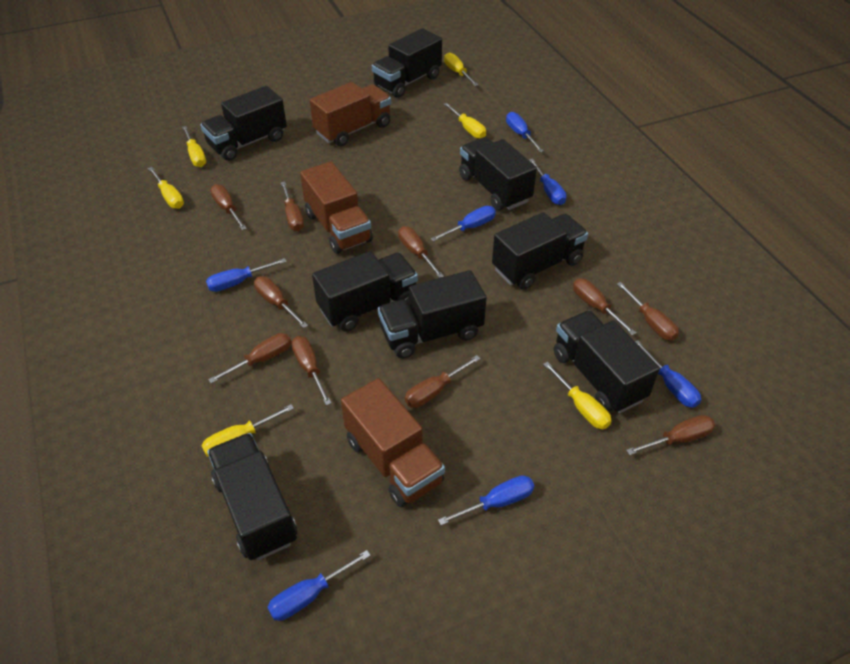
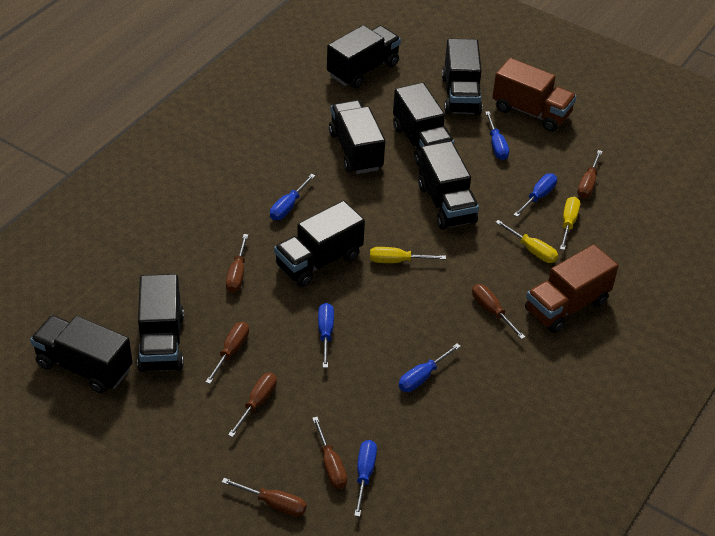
blue screwdriver: [206,258,287,292] [268,550,371,621] [431,206,496,242] [438,475,534,525] [506,112,544,152] [529,159,566,205] [635,340,701,408] = 7 -> [270,174,315,220] [318,303,334,368] [354,440,377,517] [398,343,461,392] [485,111,509,160] [514,173,557,217] = 6
brown screwdriver: [208,333,291,384] [210,184,247,230] [254,276,308,328] [280,182,304,231] [291,336,332,405] [398,226,444,278] [405,355,481,408] [573,278,636,335] [617,282,679,341] [626,415,715,455] = 10 -> [206,322,249,384] [222,478,306,517] [226,234,248,293] [228,373,277,437] [312,417,347,489] [472,284,525,339] [577,150,603,198] = 7
brown truck: [300,161,373,254] [310,82,391,146] [341,378,445,507] = 3 -> [492,58,577,132] [525,244,619,333] = 2
yellow screwdriver: [148,167,184,209] [182,126,206,167] [202,404,294,457] [443,103,486,139] [444,53,478,86] [543,362,611,429] = 6 -> [370,247,446,263] [495,220,558,263] [560,197,580,250] = 3

